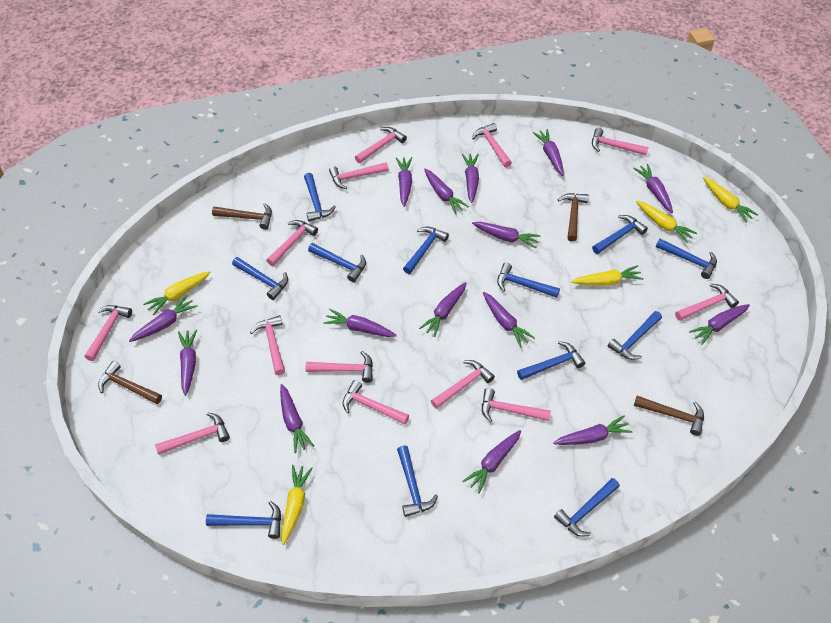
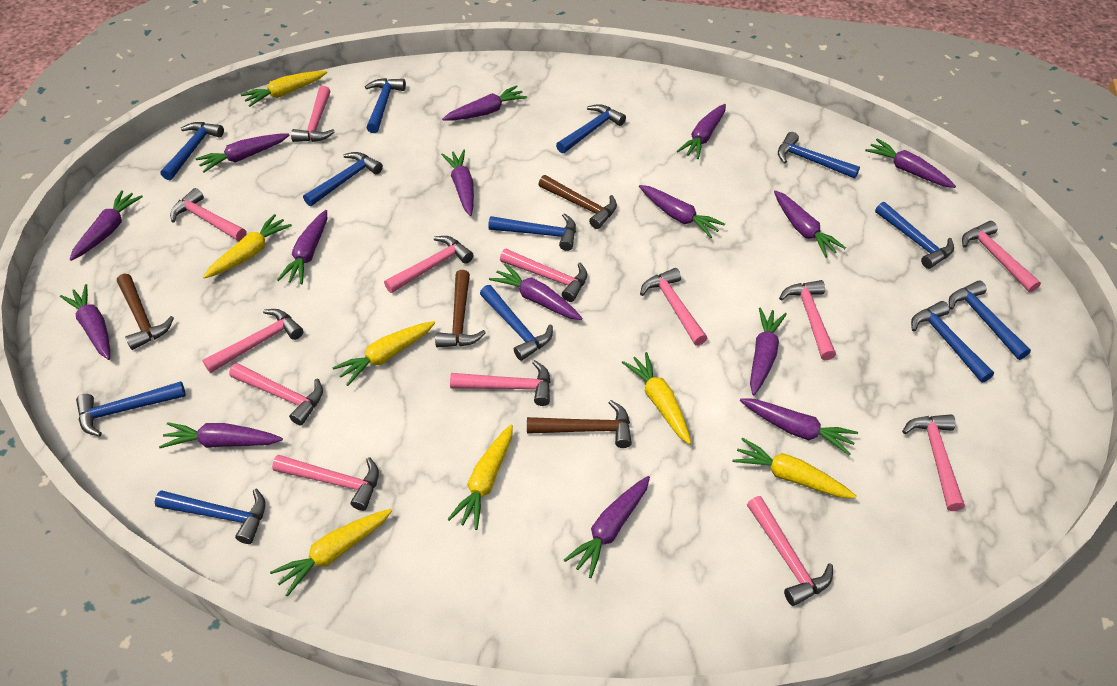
yellow carrot: [143,271,210,316] [281,465,313,545] [571,265,644,286] [636,201,697,243] [703,177,758,223] = 5 -> [203,214,292,279] [241,71,327,107] [270,509,392,597] [332,321,435,386] [447,424,513,530] [622,352,691,445] [733,438,857,498] = 7

